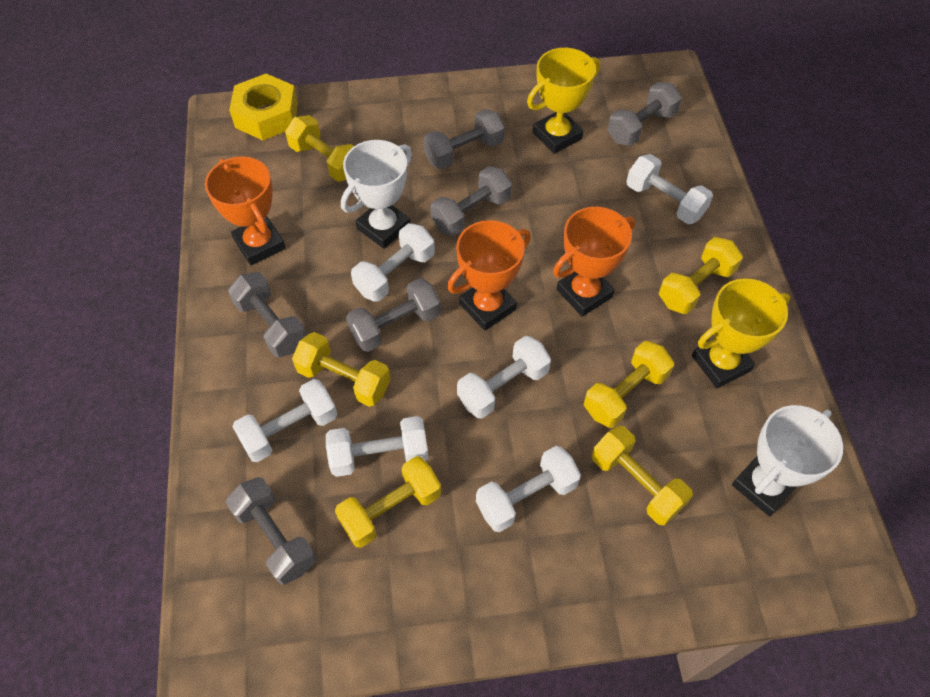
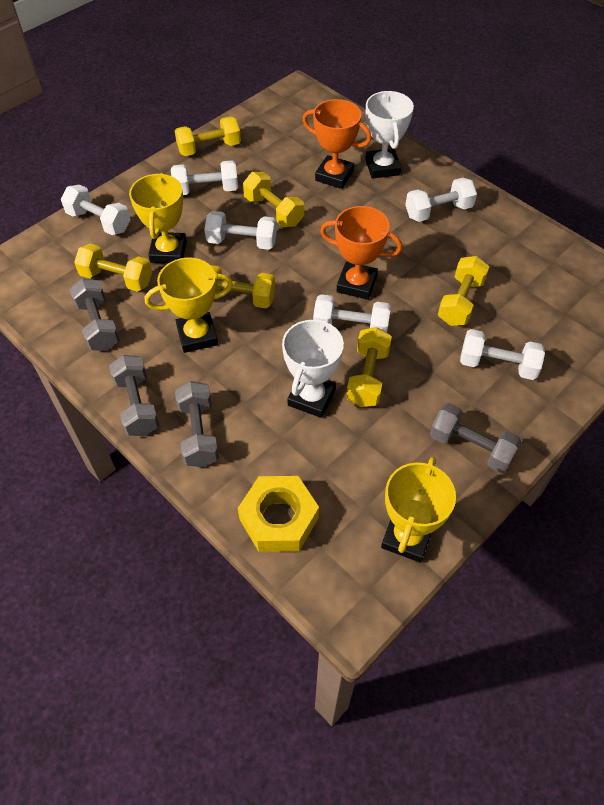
grey dumbbell: [226,477,316,585] [228,272,307,357] [346,278,441,352] [423,109,505,169] [430,166,512,236] [607,82,682,146] = 6 -> [69,278,120,351] [109,355,159,436] [175,381,219,467] [430,403,521,473] = 4
orange trophy: [205,157,286,265] [447,220,531,331] [553,207,635,317] = 3 -> [302,99,372,189] [320,206,403,300] = 2
yellow trophy: [527,48,600,154] [692,278,790,388] = 2 -> [129,173,187,263] [145,257,233,353] [381,457,456,563] = 3

